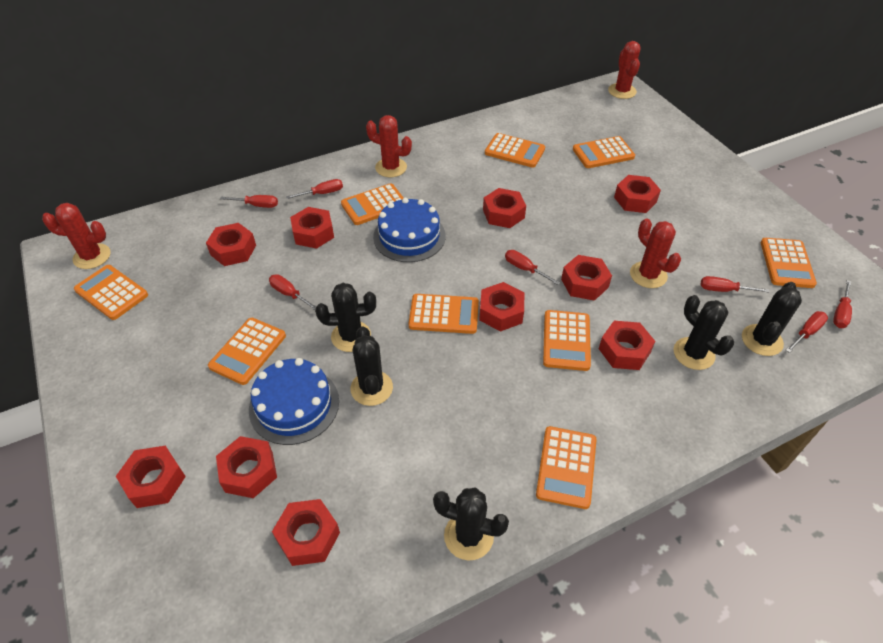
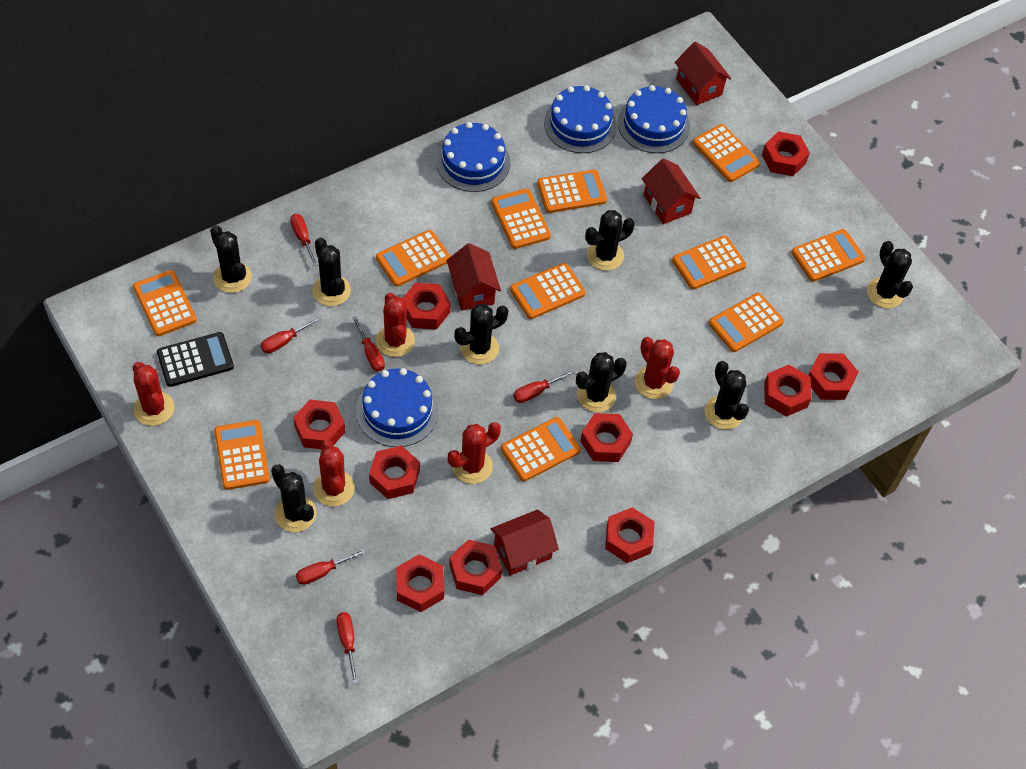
black cactus: [315,283,376,352] [351,326,393,406] [433,487,509,560] [674,295,734,370] [742,282,802,356] = 5 -> [210,225,252,293] [271,464,317,532] [313,238,351,306] [454,304,509,364] [576,352,627,412] [585,210,635,271] [705,361,749,430] [867,241,913,308] = 8
black calculator: none = 0 -> [157,332,234,387] = 1
blue cake: [249,358,339,445] [373,198,446,262] = 2 -> [356,368,439,447] [436,122,510,192] [544,85,617,153] [618,85,690,153] = 4
orange calculator: [74,265,148,320] [208,318,286,385] [341,183,404,225] [408,294,479,334] [485,133,545,168] [536,426,597,509] [543,310,591,371] [573,136,635,168] [761,238,817,288] = 9 -> [133,270,197,336] [215,420,270,490] [376,230,451,287] [491,189,551,249] [501,417,581,481] [510,263,586,319] [537,170,607,213] [672,236,746,290] [693,124,760,182] [709,293,784,352] [791,229,865,282] = 11
red cactus: [42,203,111,269] [366,115,412,177] [608,41,641,99] [630,218,681,288] = 4 -> [133,362,174,426] [313,440,355,506] [376,293,415,357] [448,422,501,484] [635,337,680,399] = 5
red house: none = 0 -> [447,243,501,310] [491,509,559,576] [642,158,700,224] [675,42,731,105] = 4
red screwdriver: [220,195,278,208] [269,274,317,310] [286,179,343,199] [505,250,560,285] [701,276,770,293] [786,311,828,353] [833,280,852,328] = 7 -> [261,316,322,353] [290,214,318,266] [296,549,366,585] [337,612,358,684] [352,316,385,371] [513,369,575,403] = 6

